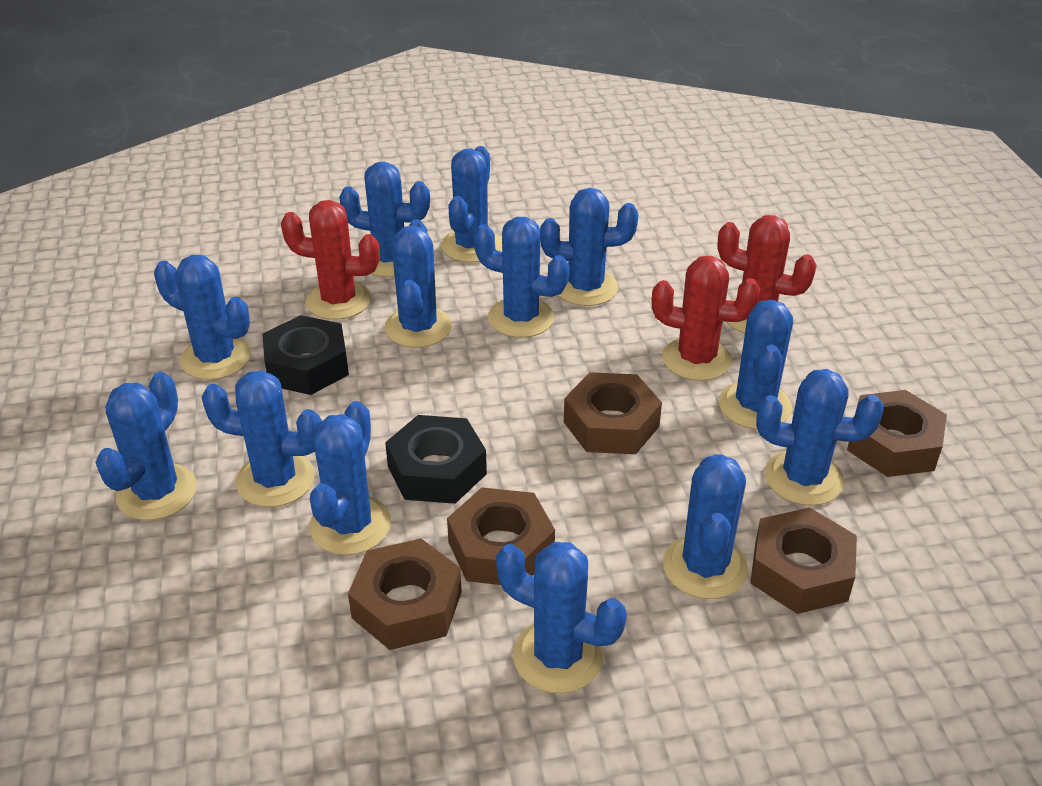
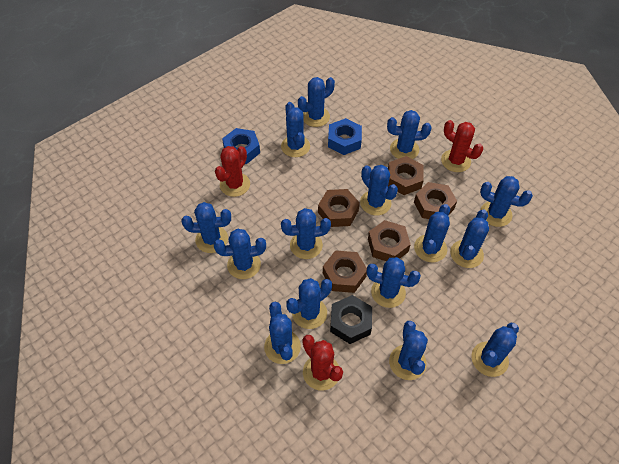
black nut: [263,315,349,395] [385,415,487,504] = 2 -> [330,295,372,344] = 1
blue cactus: [95,372,197,520] [154,255,251,380] [201,370,322,507] [309,401,391,555] [339,162,430,277] [385,219,452,348] [441,146,502,263] [474,217,569,338] [496,542,627,693] [540,188,638,306] [663,454,748,599] [719,299,793,429] [756,369,883,506] = 13 -> [181,202,231,253] [213,228,266,279] [264,302,301,364] [281,102,310,157] [281,208,331,259] [286,278,332,329] [298,77,335,127] [360,165,398,215] [367,257,421,308] [387,110,431,159] [389,321,428,380] [414,204,450,262] [450,210,489,268] [471,323,519,377] [480,176,533,227] = 15
blue nut: none = 0 -> [222,128,260,164] [328,118,362,155] = 2

